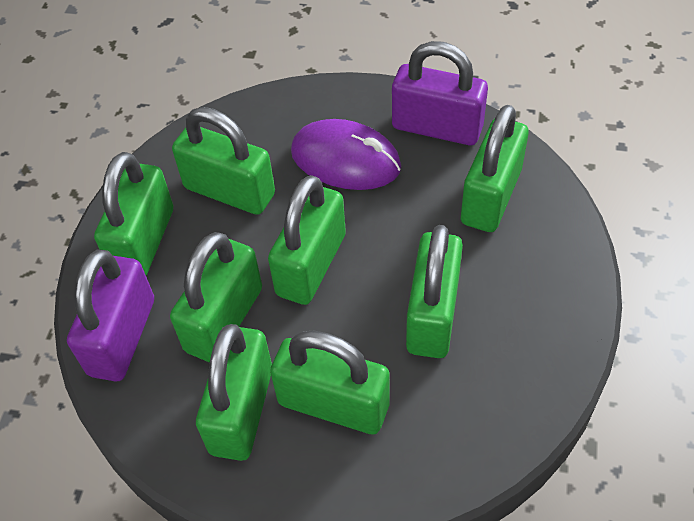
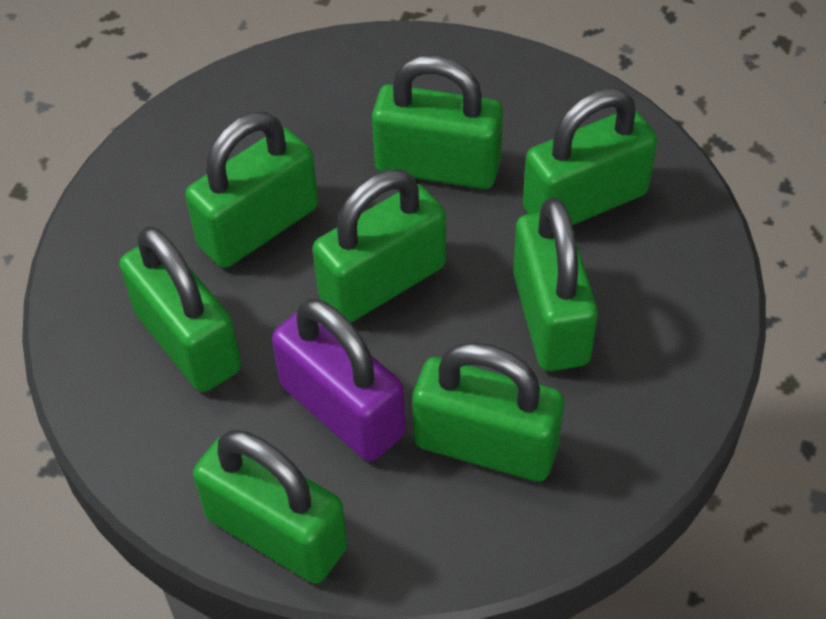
purple mouse: [291,119,401,190] = 1 -> none = 0
purple padlock: [67,249,154,382] [392,41,488,145] = 2 -> [272,299,405,462] = 1

